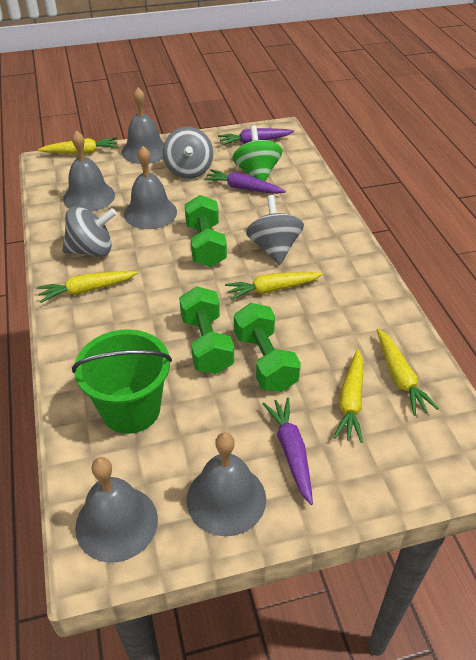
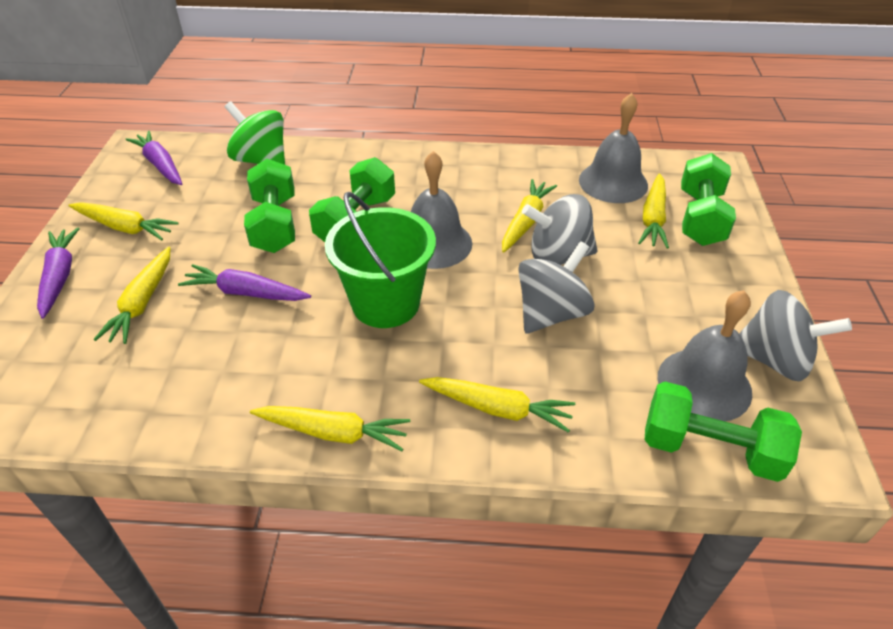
green dumbbell: [179,286,234,374] [185,195,227,267] [234,303,301,392] = 3 -> [244,159,295,253] [309,157,395,242] [645,382,802,482] [681,153,736,246] = 4
grey bell: [63,130,115,212] [75,457,158,563] [122,87,164,164] [124,146,177,229] [187,432,266,536] = 5 -> [411,151,472,269] [579,93,648,203] [658,290,752,421] = 3
yellow carrot: [37,271,138,303] [38,138,118,154] [225,272,323,300] [334,349,363,443] [377,329,439,416] = 5 -> [68,202,179,240] [94,247,170,344] [250,406,410,451] [419,377,575,433] [502,179,557,253] [638,173,669,249] = 6

